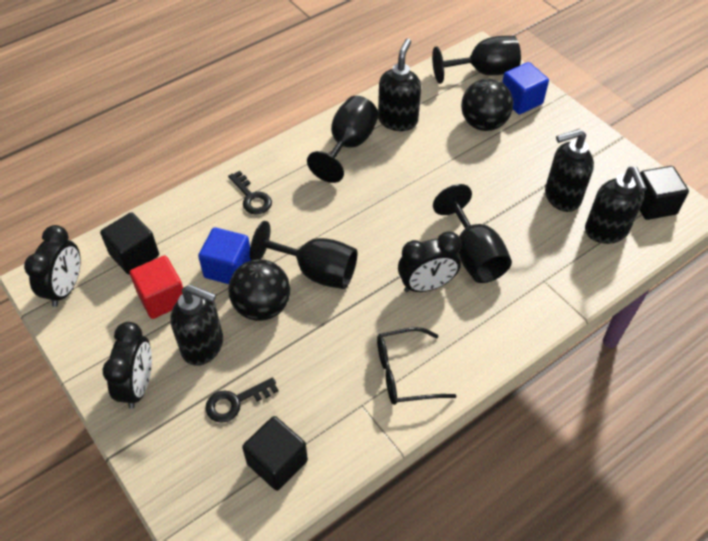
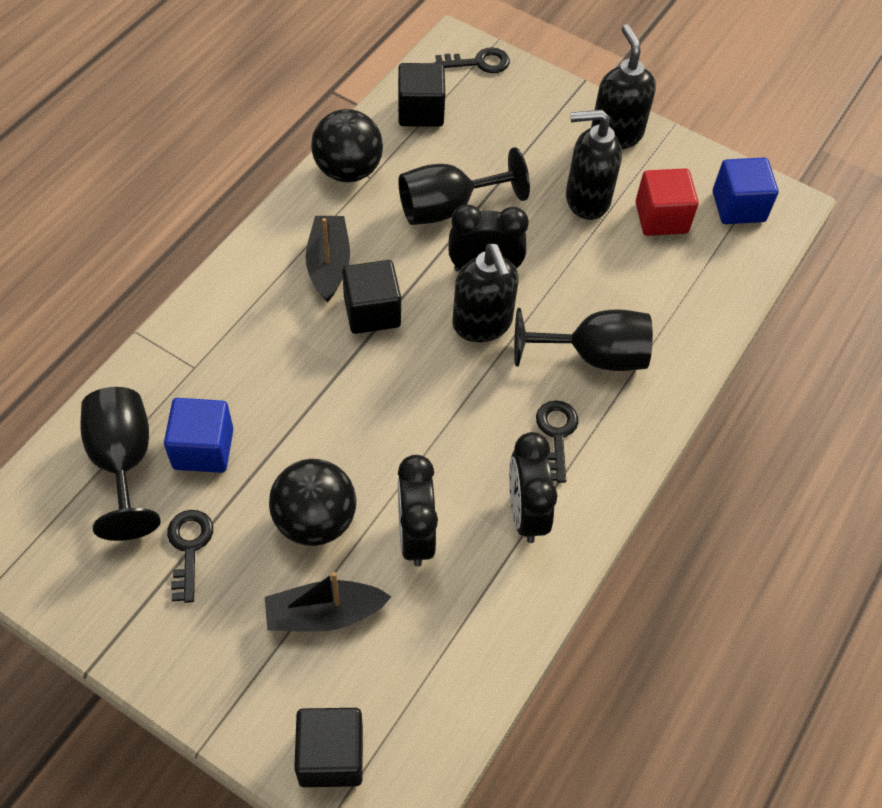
black boat: none = 0 -> [265,572,391,632] [306,216,350,302] = 2
black glasses: [377,327,456,405] = 1 -> none = 0
black goblet: [250,221,357,289] [307,96,379,183] [432,36,521,84] [433,184,512,283] = 4 -> [81,387,161,541] [398,147,530,225] [514,308,653,371] = 3
black key: [206,377,278,423] [228,171,272,215] = 2 -> [167,510,213,603] [435,47,510,73] [536,400,579,483] = 3
black soap dispenser: [171,285,223,366] [378,38,421,131] [545,129,594,212] [585,167,647,244] = 4 -> [452,244,519,342] [566,110,622,220] [591,24,656,149] = 3

